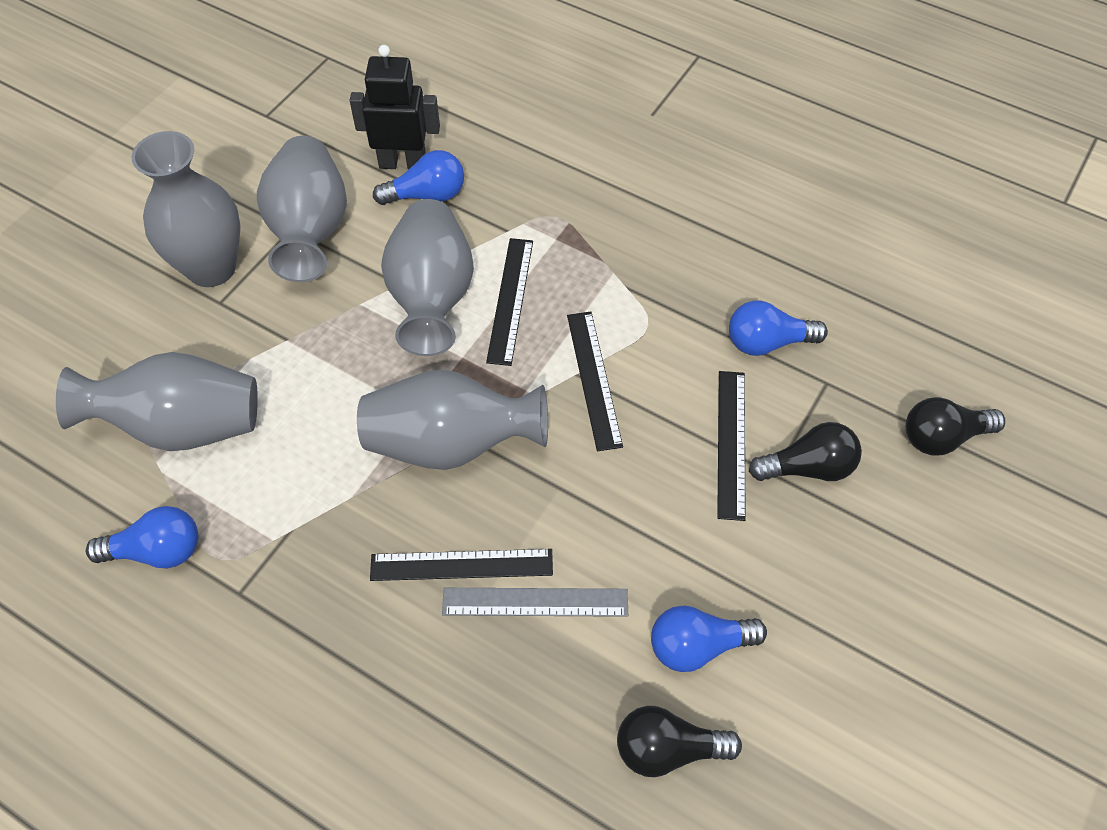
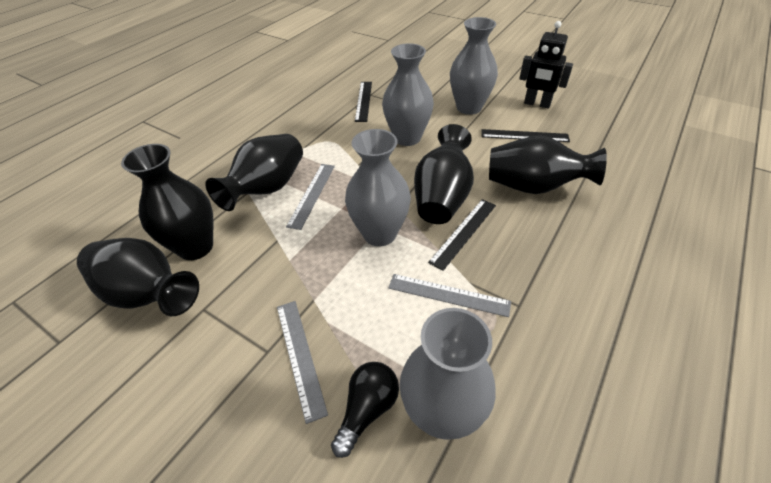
black light bulb: [617,706,742,777] [749,422,862,481] [906,397,1005,456] = 3 -> [331,362,399,458] = 1
black ruler: [370,549,553,581] [486,238,533,366] [567,312,623,451] [717,371,746,521] = 4 -> [355,82,372,122] [428,199,496,271] [481,129,570,142] = 3
black vase: none = 0 -> [77,238,199,316] [121,144,214,260] [205,134,303,211] [414,124,474,224] [489,136,607,194] = 5
blue light bulb: [86,506,198,568] [373,150,464,205] [651,605,767,672] [729,300,828,356] = 4 -> none = 0
grey ruler: [442,588,628,617] = 1 -> [277,301,328,424] [286,164,335,230] [388,274,511,317] = 3
grey vase: [56,352,258,451] [131,131,241,287] [257,136,347,282] [357,369,548,470] [381,199,474,356] = 5 -> [345,129,411,246] [382,43,434,146] [400,308,496,440] [450,17,498,115] = 4

